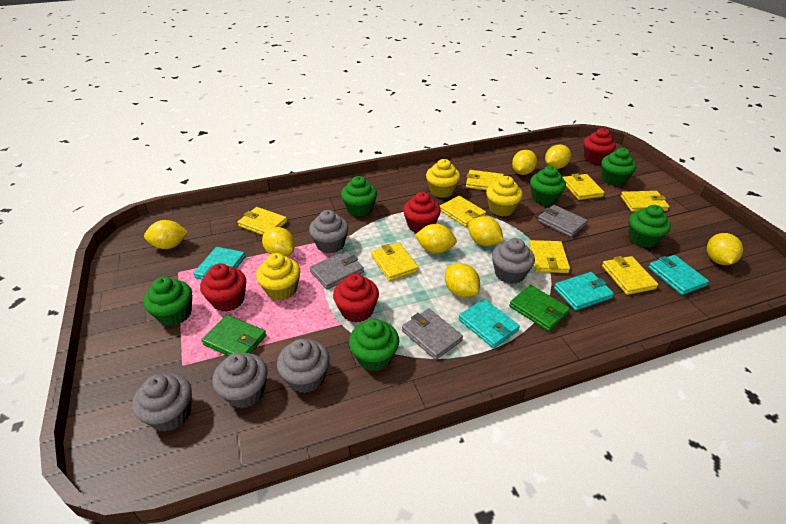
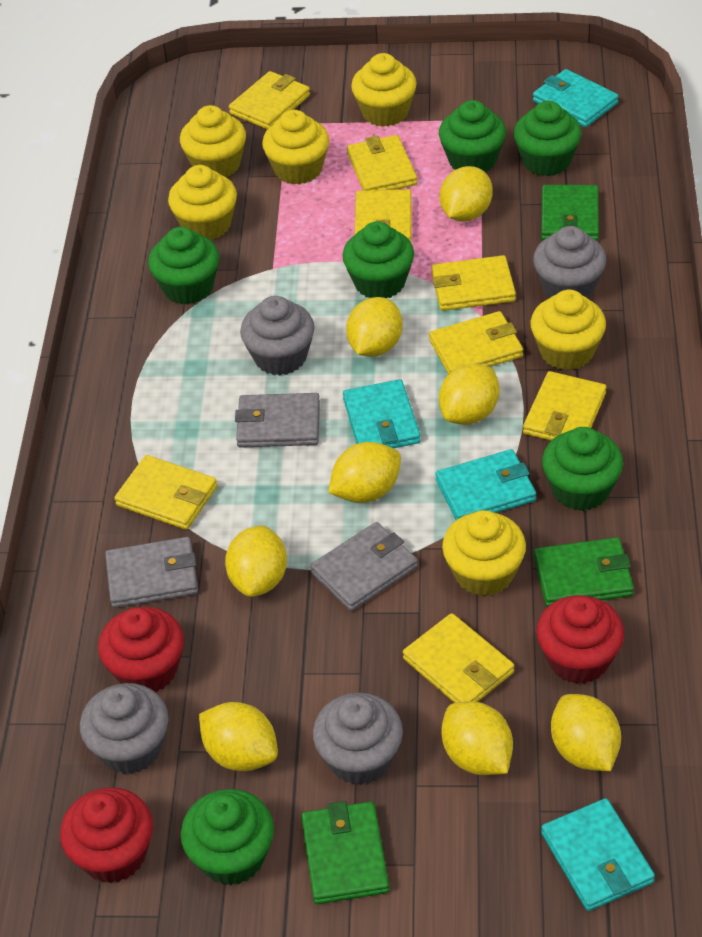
green wallet: [201,315,267,356] [509,285,570,331] = 2 -> [301,801,389,904] [534,537,634,607] [541,185,599,241] = 3
grey cupcake: [132,373,192,432] [212,353,268,408] [277,339,330,393] [309,210,349,253] [492,238,535,284] = 5 -> [80,683,168,774] [240,296,314,376] [313,693,403,785] [533,226,606,298] = 4
red cupcake: [200,263,246,312] [333,273,379,322] [403,192,441,233] [583,128,616,164] = 4 -> [60,787,153,883] [98,607,184,692] [536,595,624,684] = 3
yellow cupcake: [256,253,301,300] [426,159,460,198] [486,176,523,217] = 3 -> [168,165,237,240] [180,105,246,177] [262,110,329,185] [351,53,417,127] [442,510,526,596] [530,290,606,370] = 6

